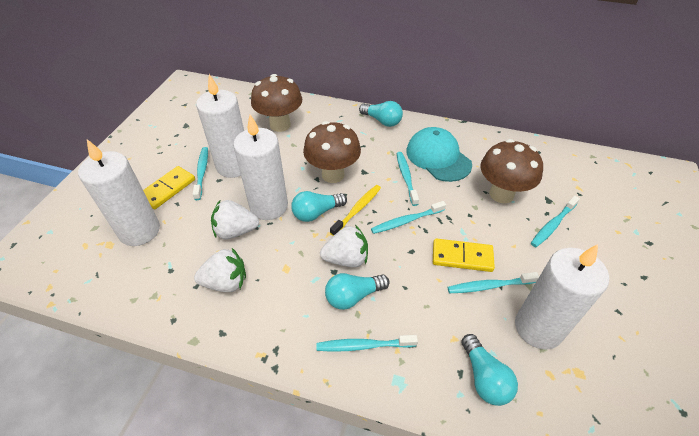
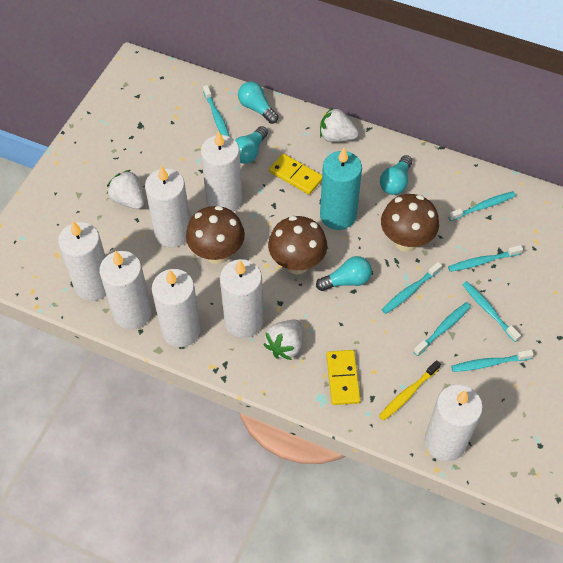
turquoise candle: none = 0 -> [320,147,362,230] = 1
turquoise cap: [407,127,472,182] = 1 -> none = 0
turquoise toothbrush: [193,147,208,200] [316,335,418,352] [371,201,446,234] [396,152,419,206] [448,272,539,293] [531,196,580,247] = 6 -> [203,85,230,137] [382,262,442,314] [413,302,471,356] [448,191,516,221] [448,245,523,272] [451,350,534,372] [462,281,521,342] = 7
white candle: [78,139,160,246] [196,74,244,178] [233,114,288,220] [515,244,609,350] = 4 -> [58,221,106,301] [99,251,152,329] [145,165,190,247] [152,269,201,347] [201,130,242,212] [220,259,263,338] [424,385,483,461] = 7

